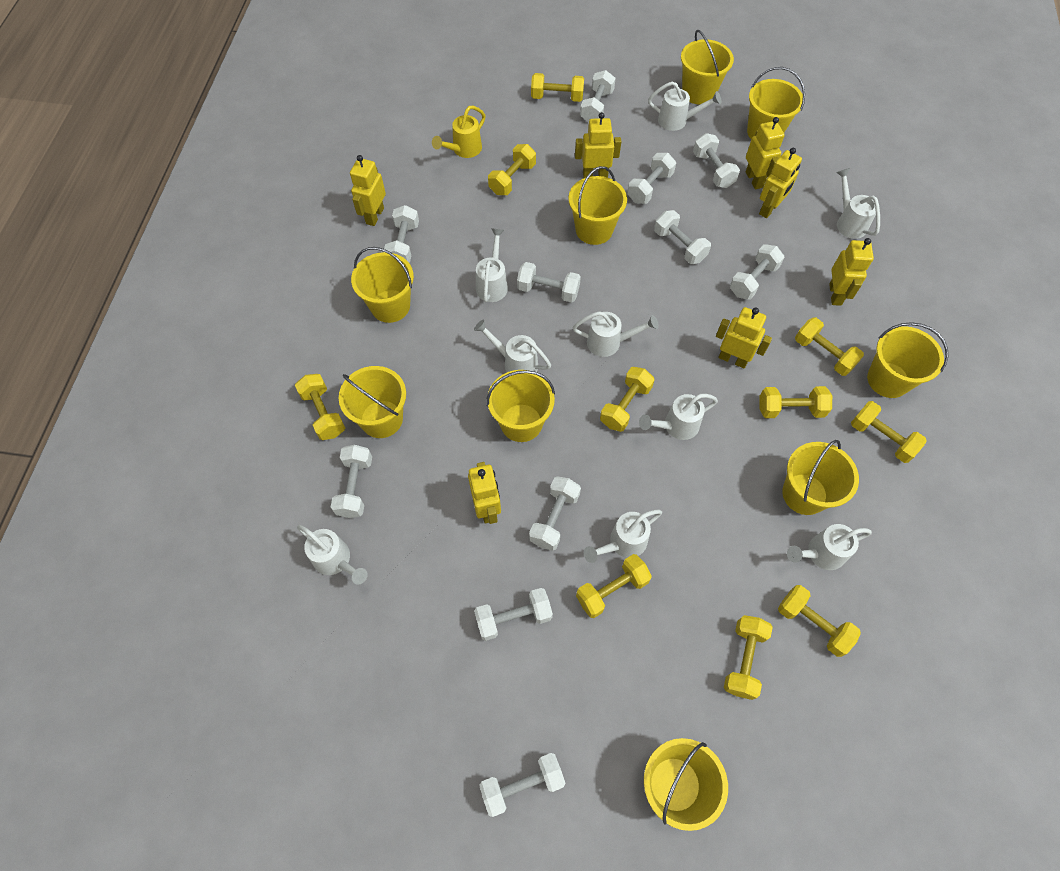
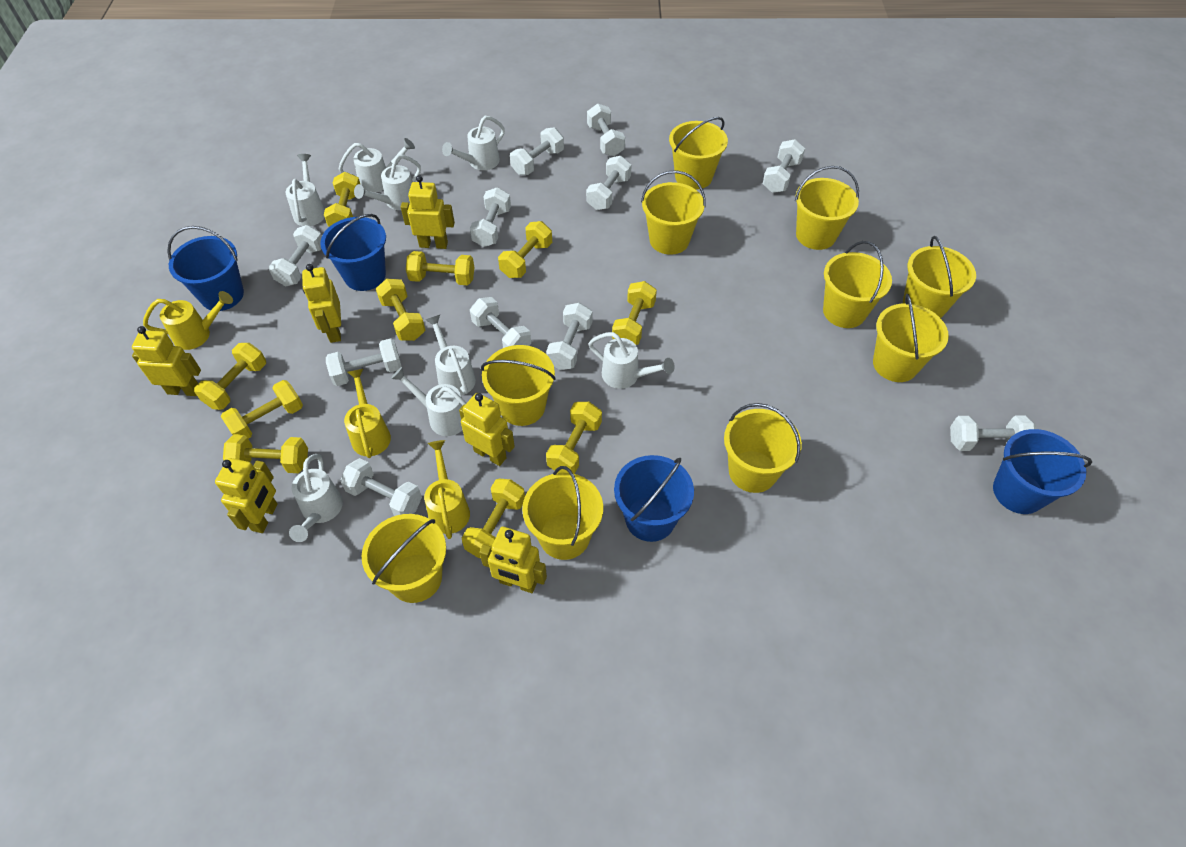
blue bucket: none = 0 -> [167,226,244,311] [320,214,386,291] [614,455,694,542] [993,429,1092,514] = 4
white watering can: [297,525,368,585] [474,319,551,372] [476,228,508,302] [573,311,659,357] [584,509,662,563] [639,394,718,440] [648,81,721,131] [787,524,872,570] [836,168,880,239] = 9 -> [286,154,325,226] [289,454,343,542] [339,138,415,193] [354,155,421,210] [391,367,466,436] [426,315,476,396] [442,116,505,170] [588,332,675,389] = 8
yellow bucket: [339,366,406,438] [351,247,414,323] [486,370,555,442] [568,166,627,245] [644,738,728,831] [681,30,734,105] [747,67,805,139] [782,440,859,515] [867,322,949,398] = 9 -> [362,514,446,603] [481,345,556,426] [522,466,603,560] [641,170,706,255] [669,117,728,189] [724,403,802,493] [795,166,859,250] [823,241,892,328] [873,294,949,382] [903,236,976,318] = 10
yellow robot: [350,155,386,226] [468,462,501,524] [575,112,621,179] [716,307,772,368] [746,117,785,189] [759,148,802,218] [829,238,874,306] = 7 -> [132,326,201,396] [215,458,278,533] [302,264,341,343] [401,175,455,249] [459,393,515,466] [479,527,547,593] = 6
yellow watering can: [432,106,486,158] = 1 -> [143,291,233,350] [344,369,391,458] [424,440,470,539] = 3

